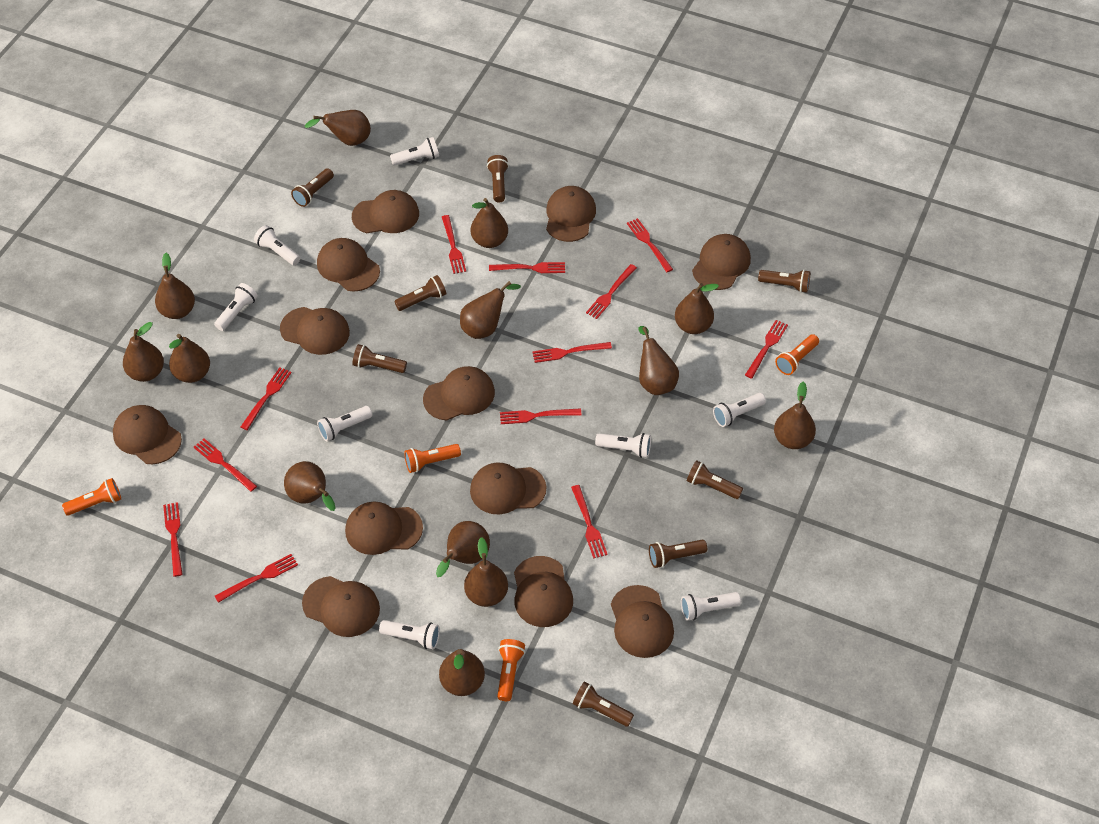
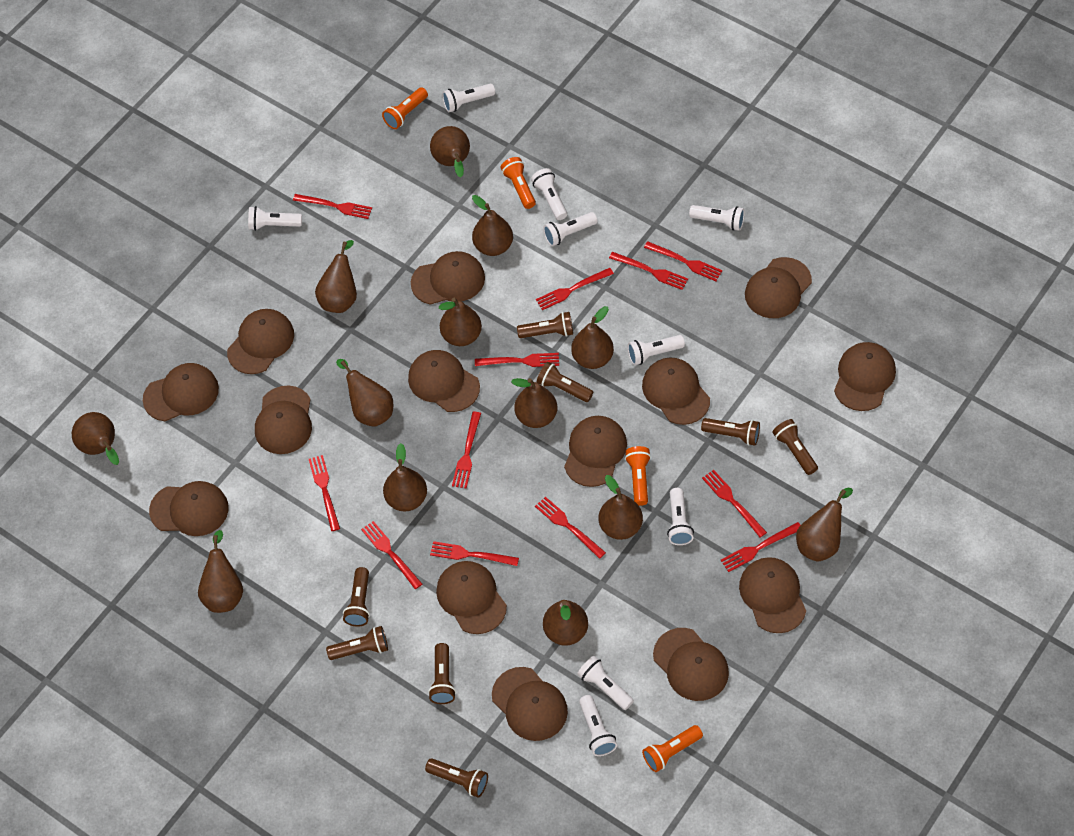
brown cap: [113,405,182,464] [280,307,350,355] [302,576,380,637] [317,238,380,292] [345,502,423,555] [352,190,419,233] [423,366,495,421] [470,463,546,515] [514,556,573,627] [546,186,596,242] [611,585,674,658] [692,234,751,290] = 12 -> [143,363,219,421] [149,481,228,536] [227,309,294,374] [255,386,312,454] [408,350,480,412] [411,251,485,305] [436,561,507,634] [492,667,568,741] [564,416,627,487] [642,357,710,425] [653,628,729,701] [739,557,806,633] [745,257,812,318] [834,342,896,411] = 14
white flashlight: [214,283,258,331] [254,225,300,265] [317,406,372,441] [379,620,440,649] [390,137,439,166] [595,433,651,458] [681,592,741,621] [713,393,766,427] = 8 -> [248,206,302,231] [442,84,495,112] [531,168,567,220] [543,212,597,246] [577,656,634,710] [579,695,617,756] [627,335,685,365] [667,488,694,545] [689,205,745,231] = 9

